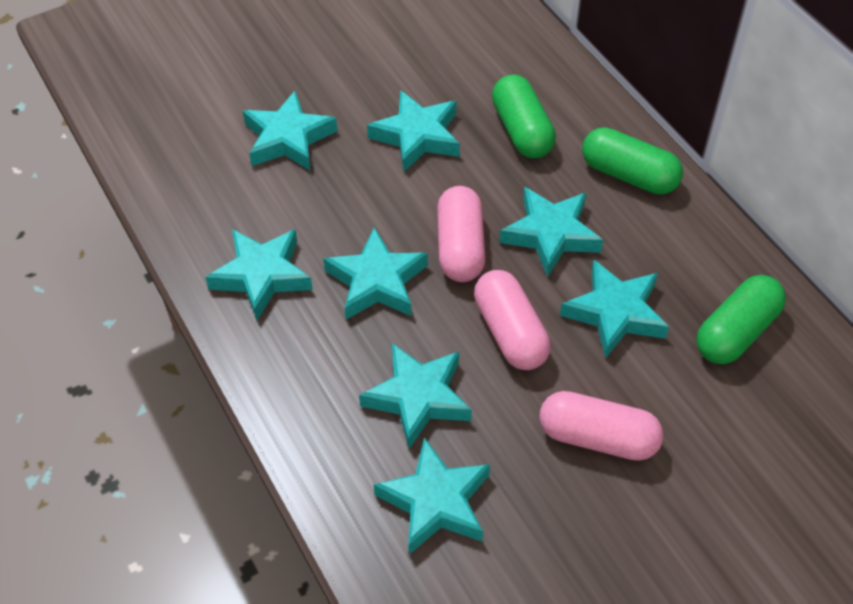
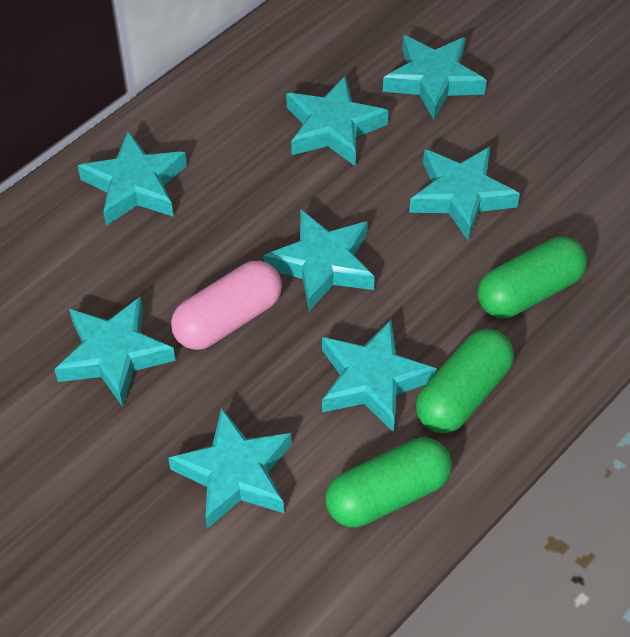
pink capsule: [437,186,486,282] [474,270,551,370] [539,391,663,461] = 3 -> [171,261,282,350] = 1

